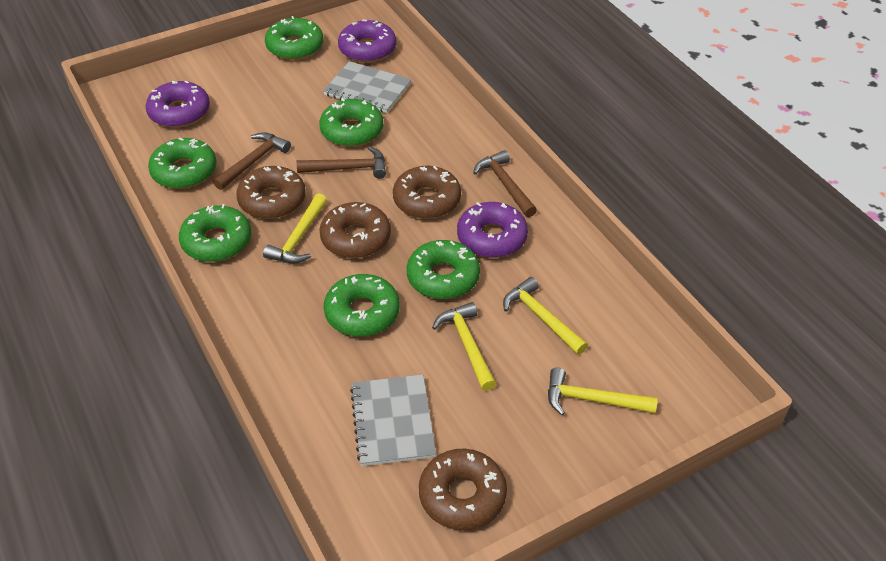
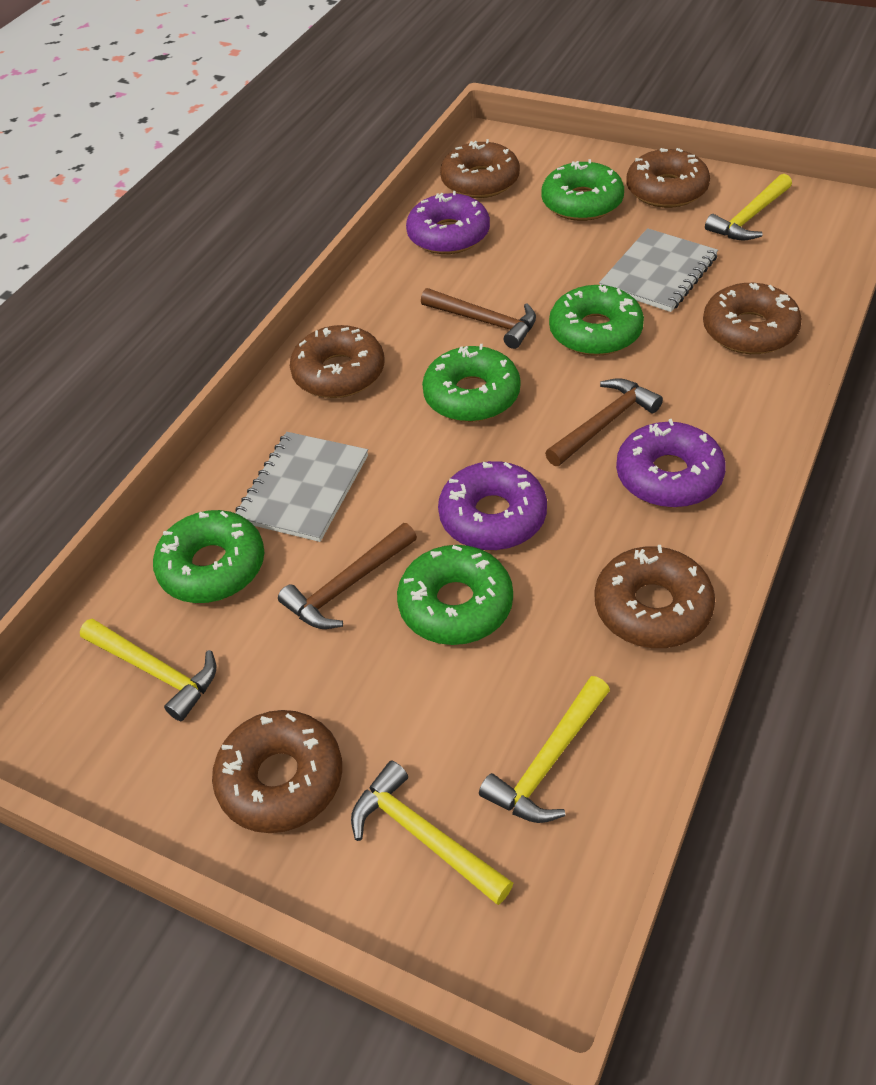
brown donut: [236,166,306,219] [319,202,391,258] [393,166,461,219] [419,448,507,530] = 4 -> [212,710,342,833] [290,325,384,398] [440,139,520,198] [594,545,715,648] [627,148,710,208] [703,283,802,354] = 6
green donut: [148,138,216,189] [179,204,251,262] [265,16,323,60] [319,98,383,147] [324,274,400,337] [407,240,480,299] = 6 -> [153,510,264,603] [397,545,513,645] [422,344,521,422] [541,159,624,221] [549,285,644,356] = 5

